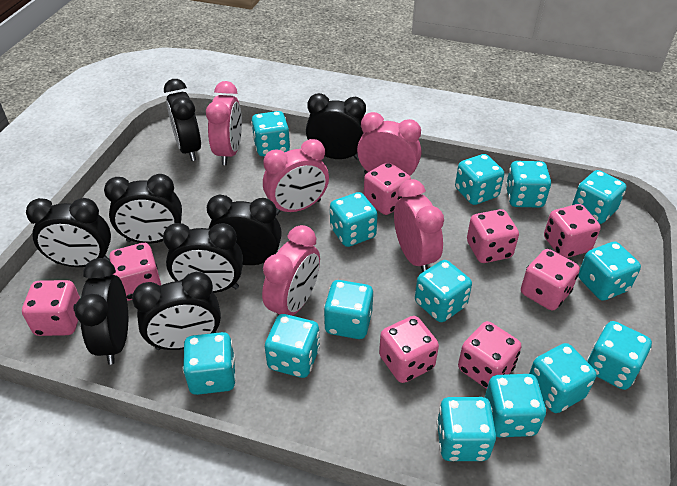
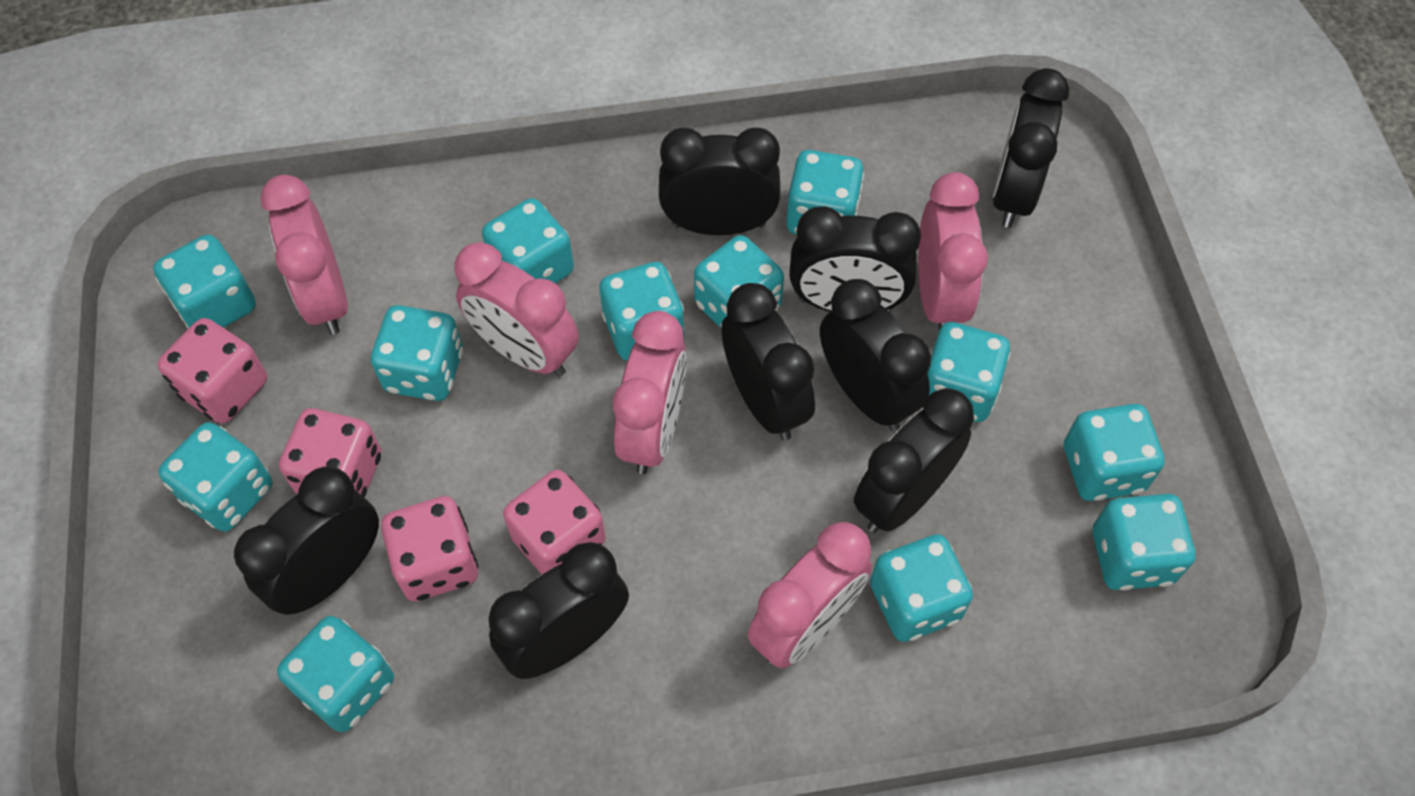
pink dice: [22,280,80,336] [109,243,161,301] [364,162,411,215] [379,316,439,383] [458,321,521,389] [467,209,519,263] [521,249,580,310] [544,204,601,258] = 8 -> [158,318,267,424] [279,408,381,497] [381,496,478,601] [503,470,605,575] = 4
turquoise dice: [183,332,236,395] [251,111,290,156] [265,314,320,378] [324,280,373,339] [330,192,378,247] [415,260,472,322] [436,397,496,461] [455,154,504,205] [485,374,546,437] [506,161,551,208] [529,343,597,413] [572,170,626,224] [578,242,641,301] [587,321,652,390] = 14 -> [153,234,256,329] [158,422,273,532] [277,616,394,732] [371,305,463,401] [482,198,574,284] [600,262,685,361] [694,235,784,329] [786,150,864,235] [870,534,973,642] [927,322,1011,422] [1064,404,1165,501] [1093,494,1195,590] = 12

